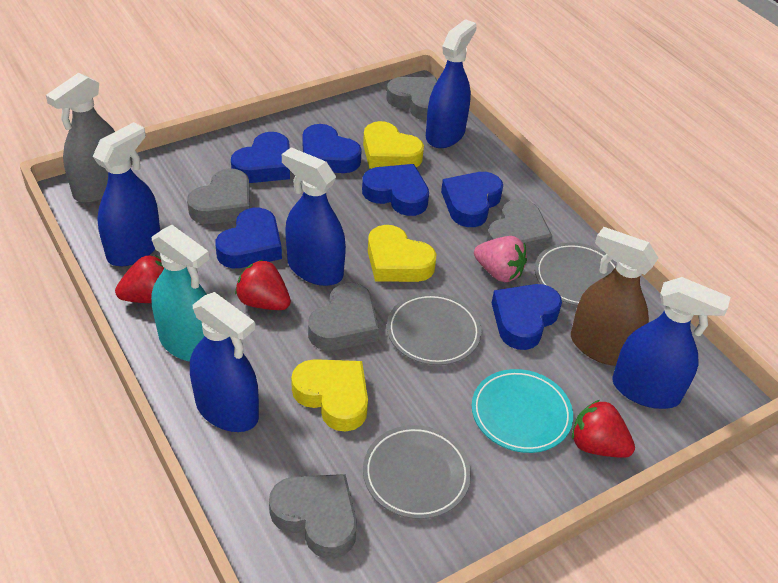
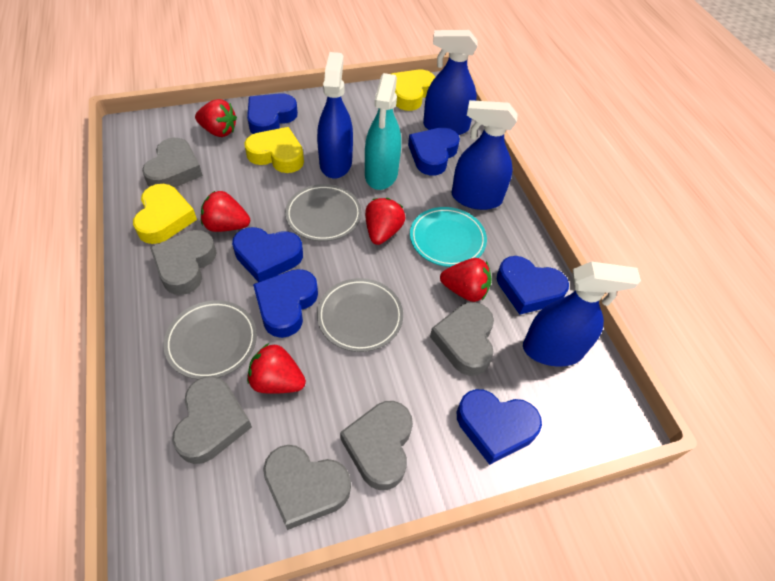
blue spray bottle: [93,122,160,266] [190,292,259,432] [282,147,346,286] [426,19,477,148] [612,277,730,409] = 5 -> [317,52,353,179] [423,30,478,135] [452,100,518,210] [523,261,641,366] = 4
brown spray bottle: [571,227,658,366] = 1 -> none = 0
grey heart: [187,168,250,224] [269,474,357,559] [308,283,379,351] [386,77,437,121] [486,199,553,254] = 5 -> [142,138,203,188] [150,230,217,295] [172,376,252,464] [263,445,351,530] [340,401,413,490] [430,302,494,376] = 6
grey spray bottle: [46,73,115,203] = 1 -> none = 0
pink strawberry: [474,236,527,282] = 1 -> none = 0
red strawberry: [115,255,164,303] [235,260,291,310] [572,400,635,458] = 3 -> [195,99,237,137] [201,191,250,232] [247,343,306,394] [365,198,405,245] [440,258,492,302] = 5

